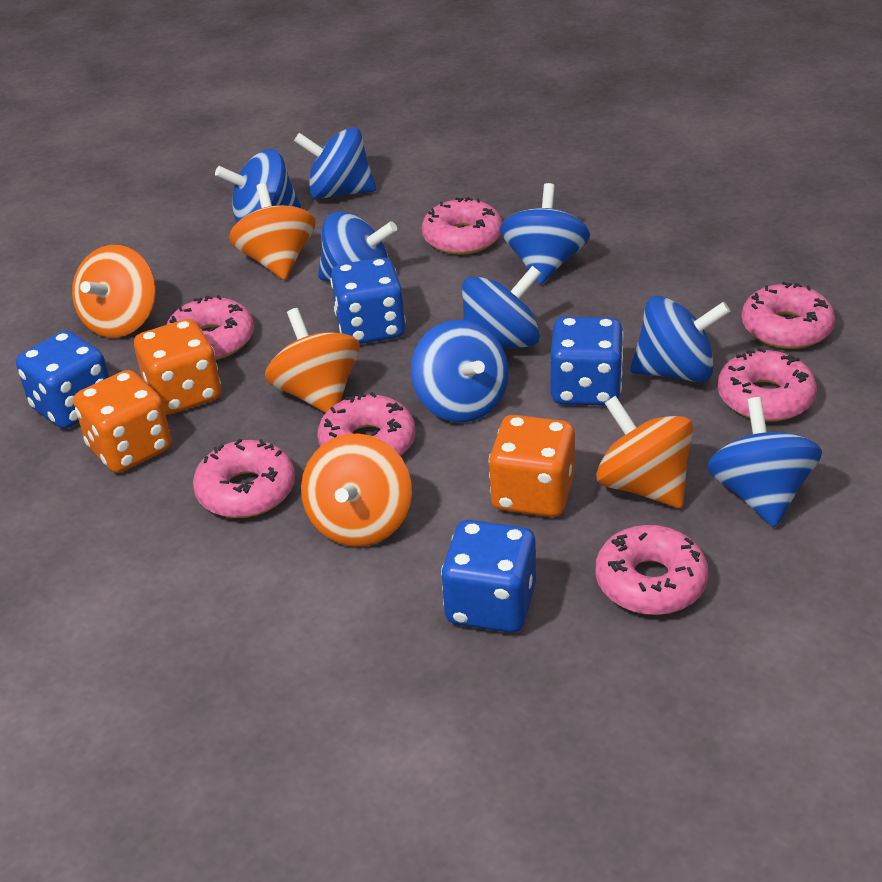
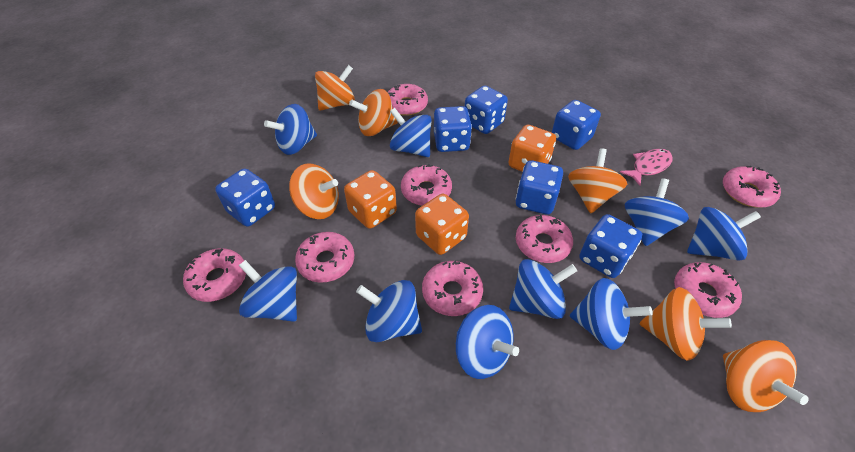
blue dice: [16,331,109,429] [330,257,406,344] [441,520,536,633] [550,316,624,406] = 4 -> [215,168,275,227] [434,106,472,152] [465,86,508,134] [516,160,563,215] [552,100,601,150] [579,214,642,278] = 6
blue spinning top: [215,149,301,222] [294,127,376,199] [318,211,397,282] [411,320,508,422] [462,266,541,349] [500,183,590,284] [630,296,730,382] [707,397,822,527] = 8 -> [239,260,297,322] [264,104,317,155] [356,280,422,342] [390,108,432,157] [456,305,519,379] [509,259,577,319] [570,278,652,350] [625,178,689,246] [687,207,761,261] = 9
orange spinning top: [72,245,156,338] [229,183,316,280] [265,308,360,413] [301,433,412,547] [596,396,693,508] = 5 -> [289,163,339,219] [315,65,355,111] [349,89,398,136] [568,148,627,213] [639,287,732,360] [723,340,809,412] = 6
pink donut: [167,295,254,360] [193,439,295,518] [318,392,416,456] [422,197,502,255] [595,525,708,615] [718,348,817,422] [741,282,835,349] = 7 -> [183,248,246,302] [295,232,354,283] [387,84,428,116] [401,164,452,206] [422,261,483,316] [516,215,573,263] [674,262,742,318] [723,166,781,208] = 8
pink fish: none = 0 -> [620,148,673,186] = 1

